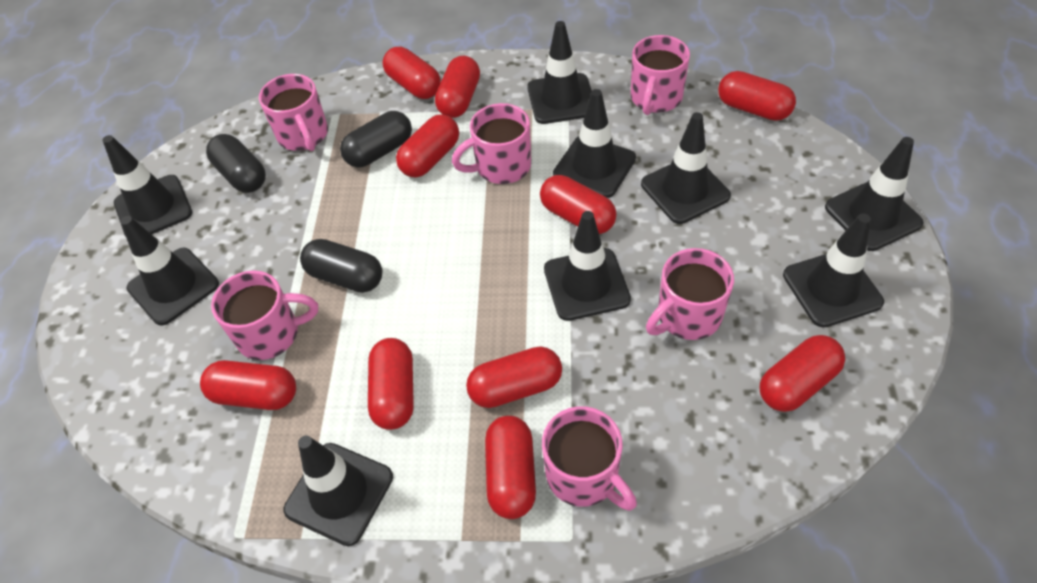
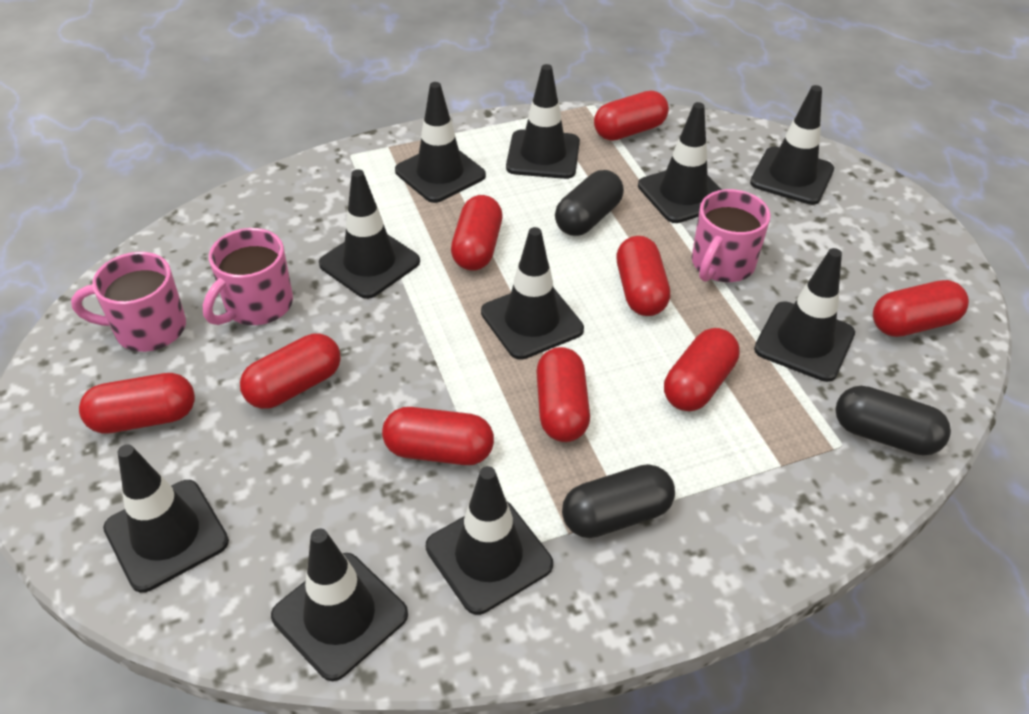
black traffic cone: [103,135,192,235] [120,216,219,326] [284,436,393,546] [527,21,592,124] [544,211,631,321] [553,89,636,198] [641,112,731,224] [783,213,884,328] [825,137,923,251] = 9 -> [103,444,229,593] [271,528,408,681] [319,169,420,299] [395,82,486,203] [426,466,553,615] [481,227,584,360] [506,64,580,179] [638,102,722,223] [750,85,834,205] [754,248,855,382] = 10
pink mug: [211,270,318,360] [259,74,328,151] [452,103,531,184] [542,406,637,511] [631,35,690,115] [646,248,734,340] = 6 -> [71,252,186,352] [203,228,293,325] [692,189,770,282] = 3
red capsule: [200,360,296,410] [368,338,414,430] [382,47,441,99] [396,114,459,178] [435,56,480,118] [466,346,562,408] [485,416,536,519] [540,175,617,234] [718,71,796,121] [759,335,845,412] = 10 -> [79,373,195,434] [240,333,341,409] [382,407,494,465] [451,195,502,270] [536,347,590,442] [594,91,669,141] [616,236,670,316] [664,328,740,411] [873,280,969,337] = 9

